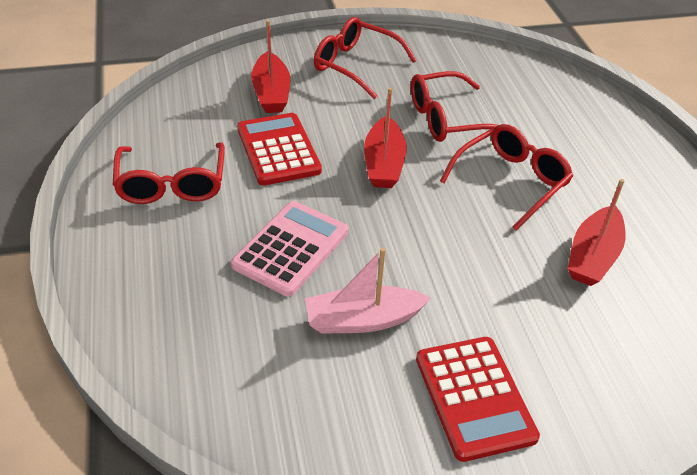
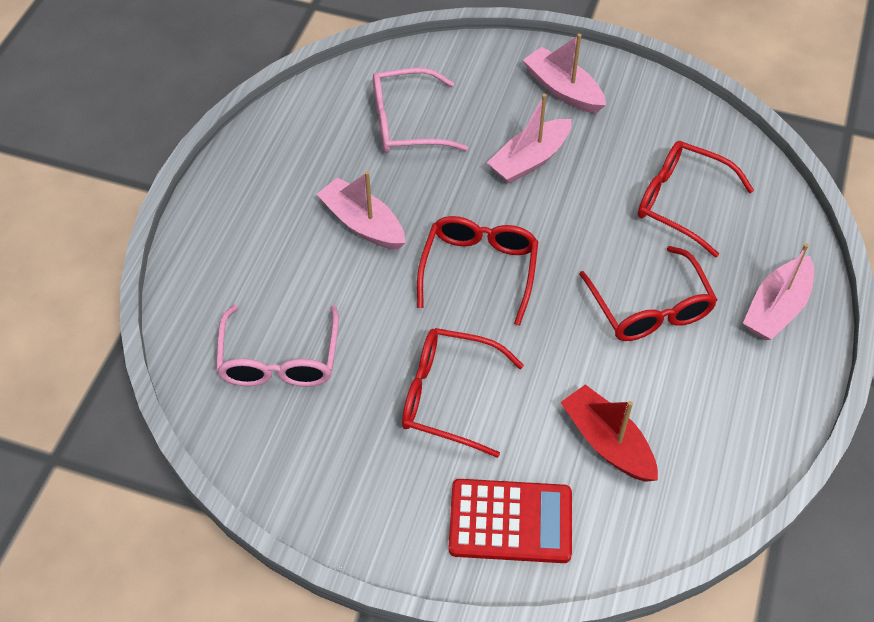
pink boat: [305,248,431,334] = 1 -> [316,171,405,250] [487,94,572,184] [523,34,606,113] [743,243,814,340] = 4
pink calculator: [231,201,348,297] = 1 -> none = 0
pink glasses: none = 0 -> [216,305,339,387] [373,68,468,153] = 2
red boat: [251,20,290,113] [364,88,407,188] [568,179,626,286] = 3 -> [560,384,658,482] = 1
red calculator: [237,113,322,185] [416,337,540,462] = 2 -> [449,479,572,563] = 1

